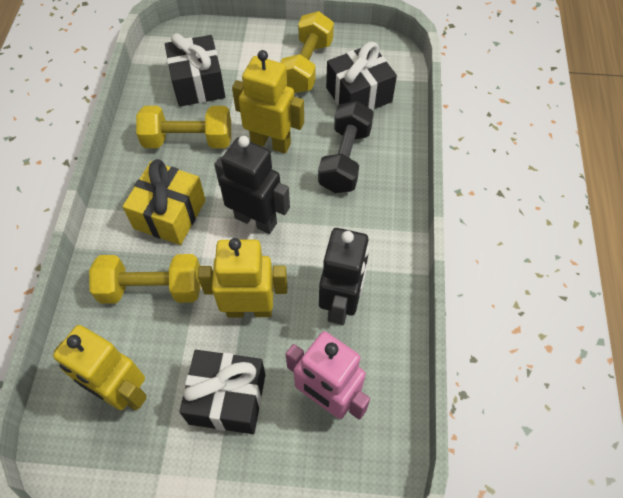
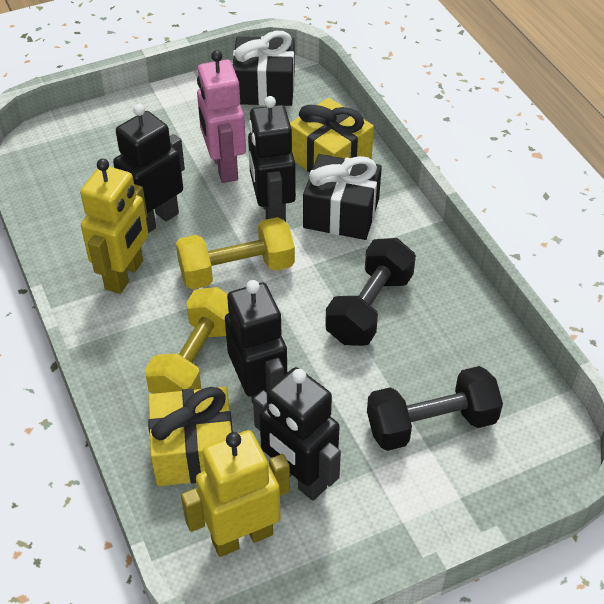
black dumbbell: [318,101,374,193] = 1 -> [325,238,416,346] [367,366,503,451] = 2
black gift: [165,33,225,107] [179,350,265,434] [326,42,397,111] = 3 -> [233,31,295,106] [303,154,382,240] = 2
black robot: [214,136,290,234] [319,228,369,325] = 2 -> [113,104,185,233] [225,280,287,403] [248,96,296,222] [253,367,341,501] = 4
yellow dumbbell: [89,254,201,304] [136,106,231,148] [280,11,334,93] = 3 -> [145,287,229,394] [176,217,295,289] = 2
yellow gift: [123,159,206,245] = 1 -> [148,387,233,486] [290,98,374,173] = 2
yellow robot: [53,325,147,410] [198,238,287,318] [232,50,304,153] = 3 -> [80,159,148,294] [181,430,290,557] = 2

